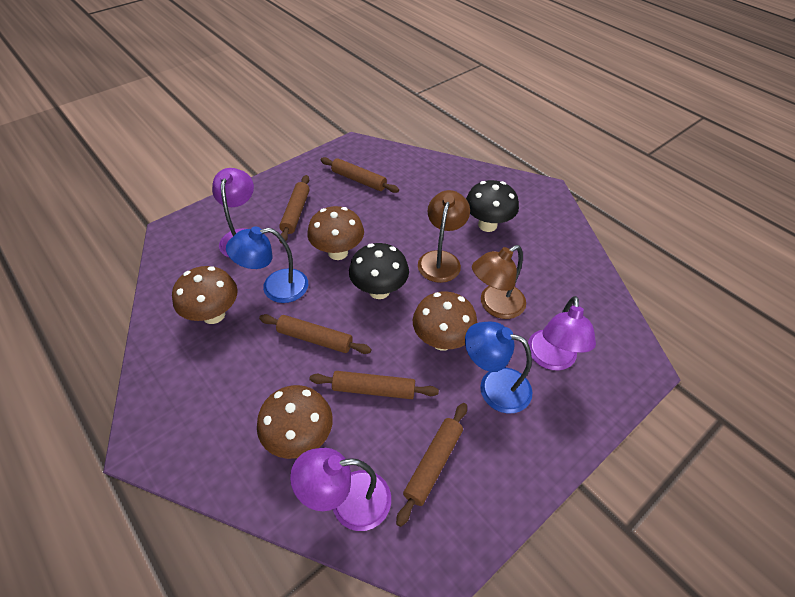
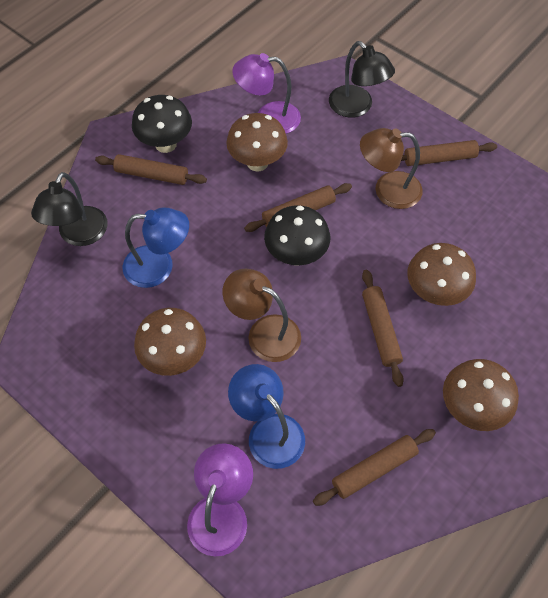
black lamp: none = 0 -> [31,172,108,246] [329,41,395,118] = 2
purple lamp: [212,168,254,257] [290,448,391,531] [528,296,596,370] = 3 -> [187,443,253,557] [232,53,301,134] = 2

